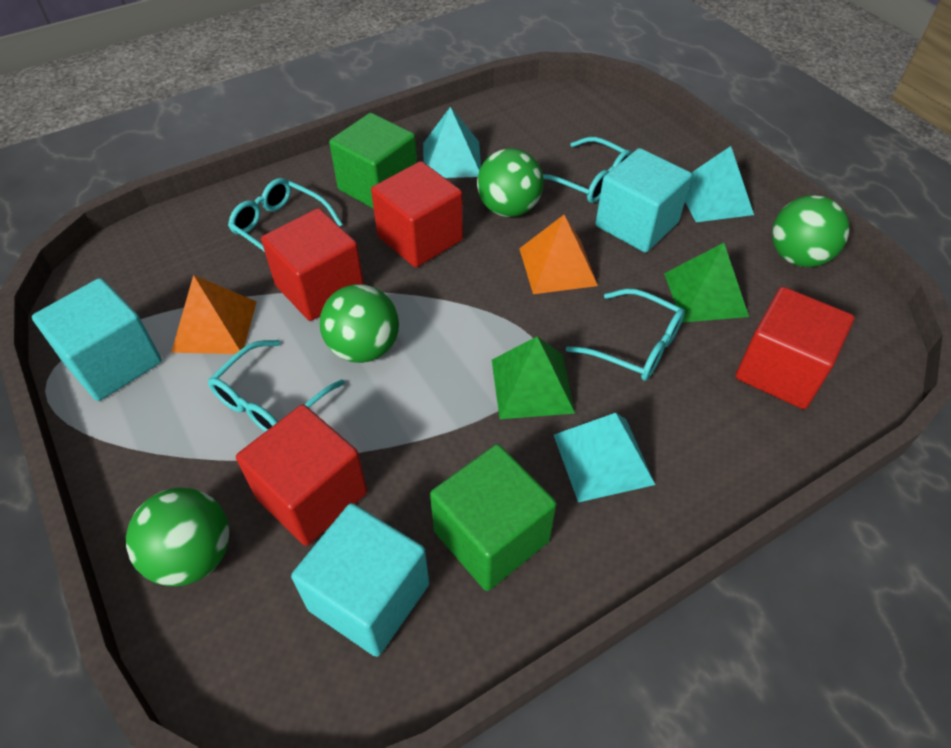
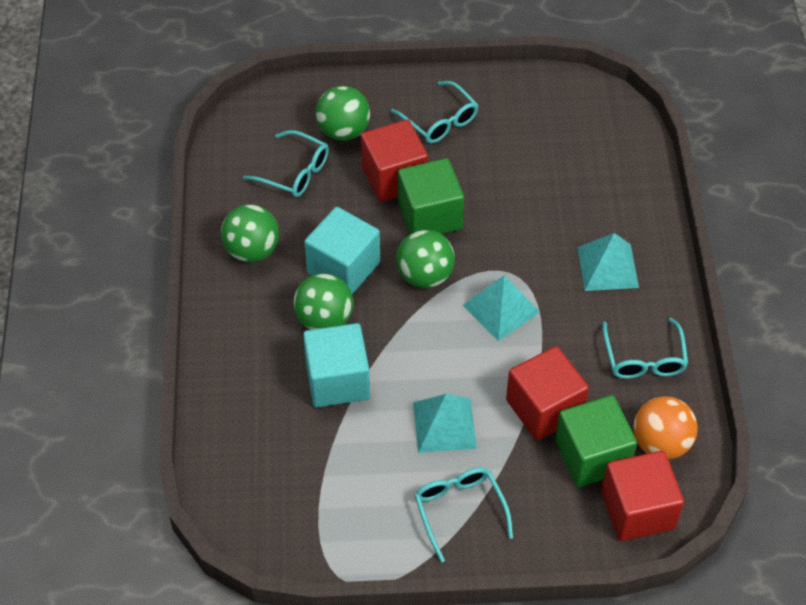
green pyramid: [492,336,575,419] [664,243,749,323] = 2 -> none = 0
orange ball: none = 0 -> [633,396,698,460] = 1
orange pyramid: [171,275,257,354] [519,215,598,294] = 2 -> none = 0
red cube: [236,404,367,546] [261,208,364,321] [371,161,463,268] [735,287,855,409] = 4 -> [361,120,428,202] [506,346,589,441] [601,451,684,541] = 3
turquoise cube: [32,278,162,401] [291,503,429,657] [595,148,692,253] = 3 -> [303,323,370,407] [304,207,380,294] = 2

